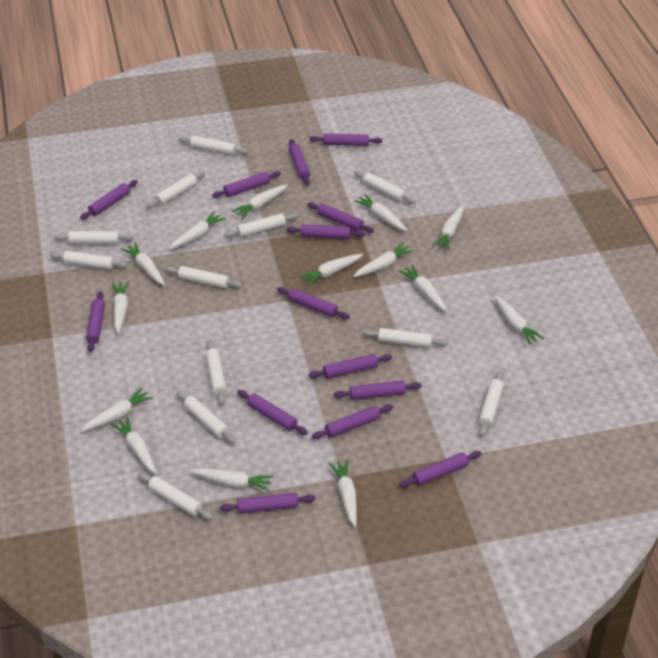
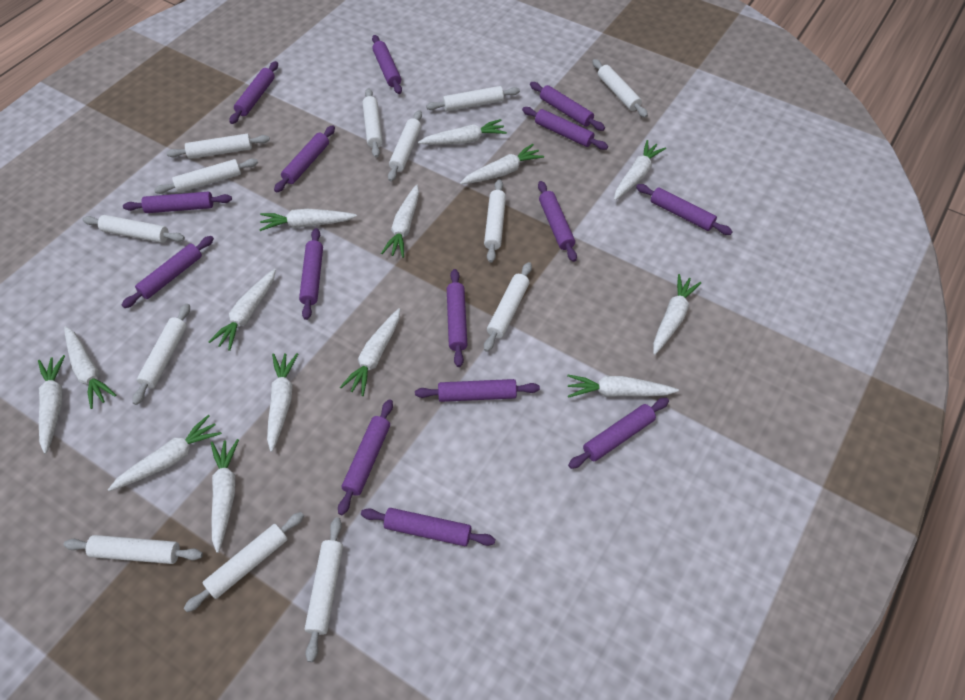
purple rolling pin: [80,180,138,220] [86,291,105,352] [212,171,281,198] [220,493,315,514] [237,390,308,435] [277,287,350,319] [286,224,365,239] [289,139,310,185] [307,202,374,233] [309,133,383,146] [309,354,392,379] [312,404,393,439] [334,380,421,400] [399,451,482,488] = 14 -> [122,236,214,308] [123,192,232,213] [229,61,278,124] [274,125,335,193] [299,228,323,320] [338,399,393,515] [361,508,495,546] [372,35,402,94] [415,379,540,402] [447,269,467,367] [522,107,608,150] [530,82,605,131] [538,181,577,262] [568,398,669,469] [636,184,733,235] = 15
white rolling pin: [50,251,128,270] [54,231,134,244] [138,473,213,520] [146,171,205,208] [165,266,242,288] [177,391,236,444] [178,136,248,155] [206,340,227,405] [224,213,298,238] [354,170,416,204] [363,328,448,348] [479,371,504,436] = 12 -> [63,535,203,564] [82,215,185,243] [132,303,190,405] [154,158,258,194] [167,134,270,159] [184,512,304,612] [305,517,343,662] [363,88,383,158] [388,110,422,182] [426,86,520,111] [484,179,506,263] [484,262,532,352] [592,59,648,118] = 13

